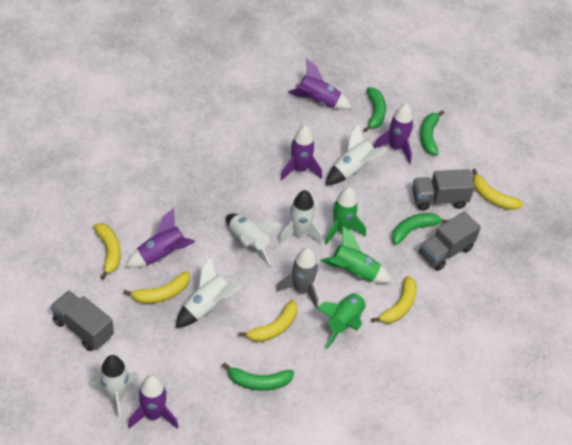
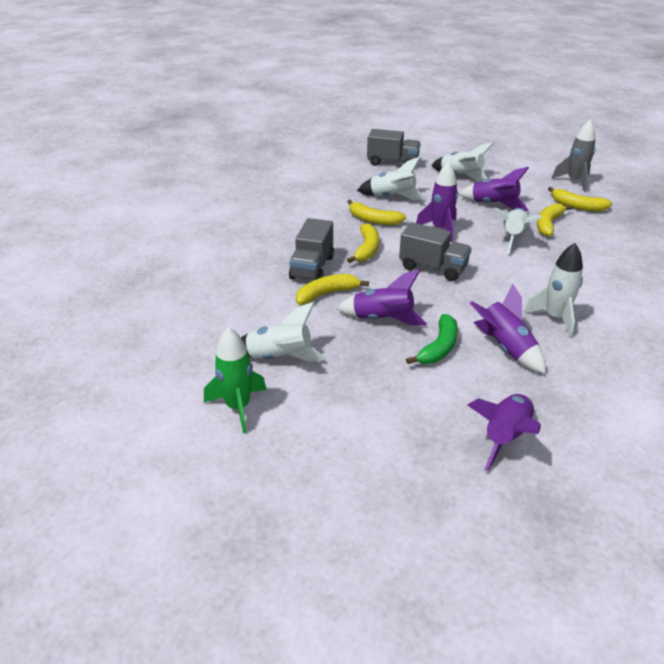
green banana: [222,362,294,391] [364,87,386,132] [392,213,449,245] [420,110,444,156] = 4 -> [406,314,458,364] = 1
green rocket: [316,292,366,349] [320,226,392,283] [325,187,366,245] = 3 -> [204,327,267,434] = 1

